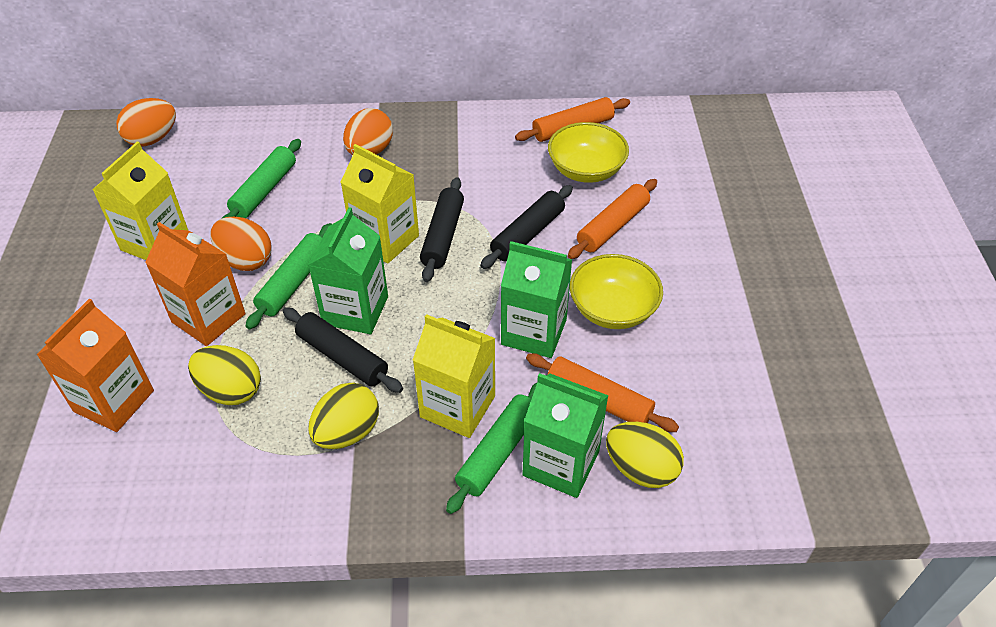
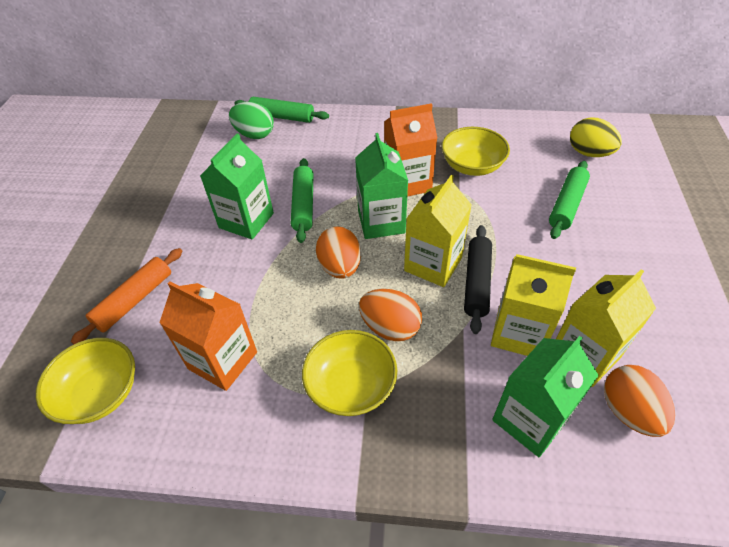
black rolling pin: [283,307,403,393] [420,177,464,282] [480,185,573,269] = 3 -> [464,225,492,334] = 1
green egg: none = 0 -> [229,102,274,139] = 1
orange rolling pin: [515,97,630,142] [526,353,679,432] [568,179,657,259] = 3 -> [71,248,182,344] = 1
yellow bowl: [548,122,629,183] [570,254,663,329] = 2 -> [36,338,135,424] [302,330,397,416] [442,127,510,176] = 3
yellow egg: [188,345,261,405] [308,383,379,449] [606,422,684,488] = 3 -> [570,117,622,157] = 1

